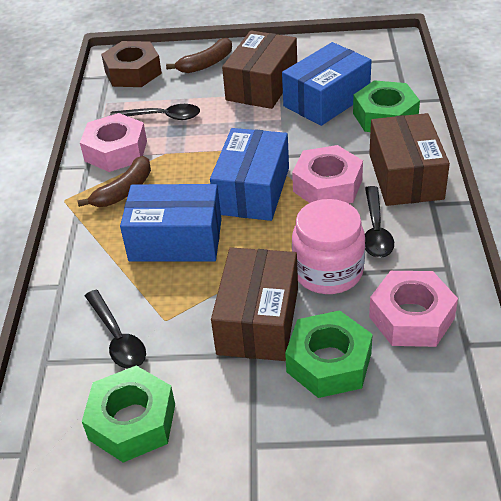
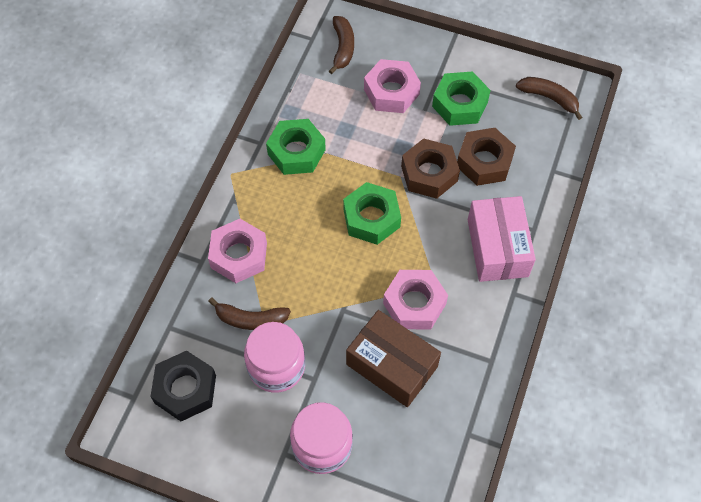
black nut: none = 0 -> [150,351,216,421] = 1
black spoon: [85,290,146,369] [110,104,200,120] [365,186,394,258] = 3 -> none = 0
blue box: [120,184,222,261] [210,128,289,221] [282,42,371,126] = 3 -> none = 0
brown banana: [77,156,151,207] [166,38,232,73] = 2 -> [208,298,291,330] [329,16,354,74] [516,77,582,120] = 3
brown box: [211,247,298,361] [222,31,297,109] [369,113,450,206] = 3 -> [346,310,441,407] = 1
brown nut: [101,41,162,87] = 1 -> [401,138,460,199] [457,128,516,186] = 2
pink box: none = 0 -> [468,196,536,282] = 1
pink jar: [292,199,365,294] = 1 -> [244,322,305,393] [290,402,353,474] = 2

